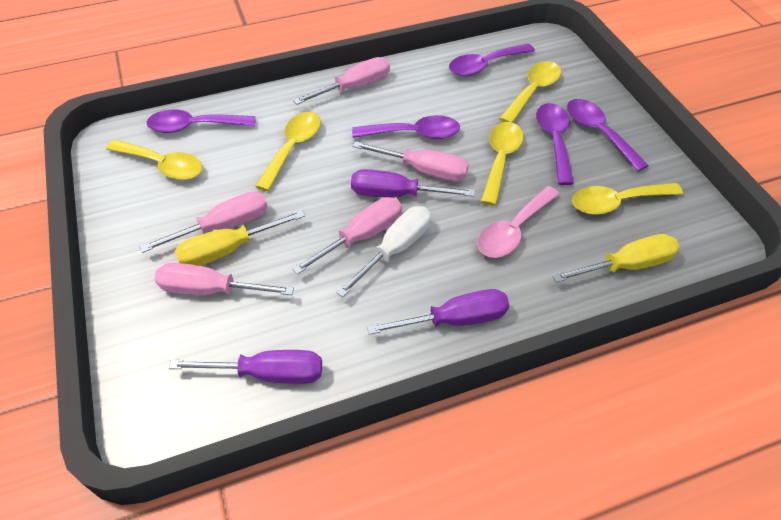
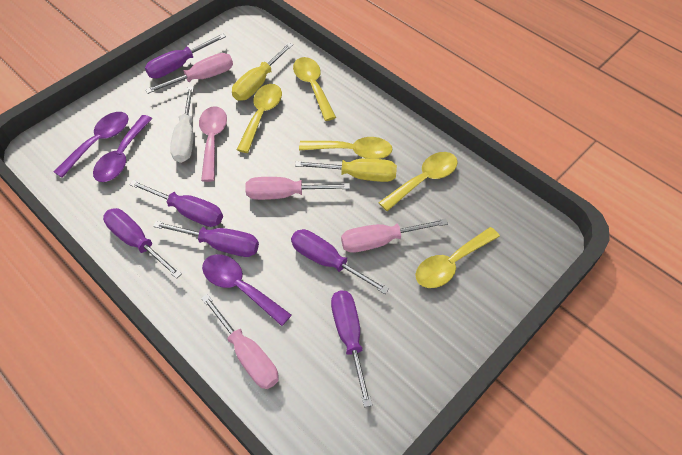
pink screwdriver: [140,191,268,253] [155,263,294,295] [292,197,402,275] [293,57,390,105] [352,141,469,181] = 5 -> [145,53,233,94] [201,294,279,389] [245,177,350,200] [341,218,448,253] = 4
purple screwdriver: [169,350,322,384] [351,169,475,198] [367,289,509,335] = 3 -> [103,208,182,279] [129,180,223,227] [145,34,226,79] [153,221,259,257] [291,229,389,294] [331,290,372,407] = 6
purple spoon: [147,109,256,133] [352,115,460,139] [449,44,535,76] [536,103,574,185] [567,99,649,172] = 5 -> [54,112,129,178] [93,115,153,182] [202,254,292,326] = 3

